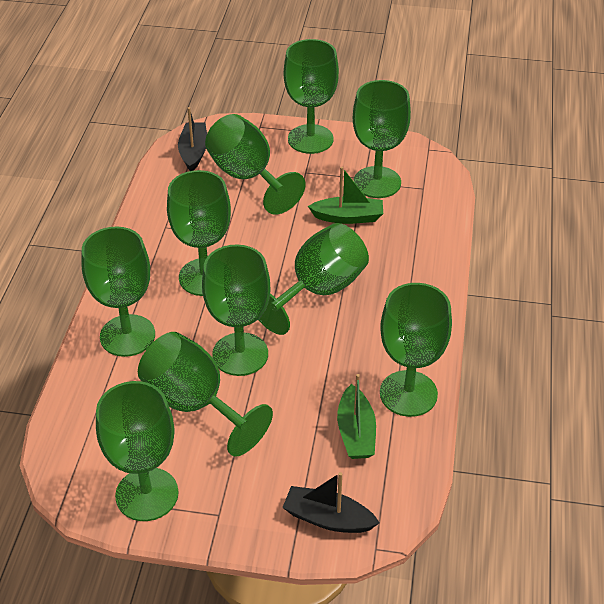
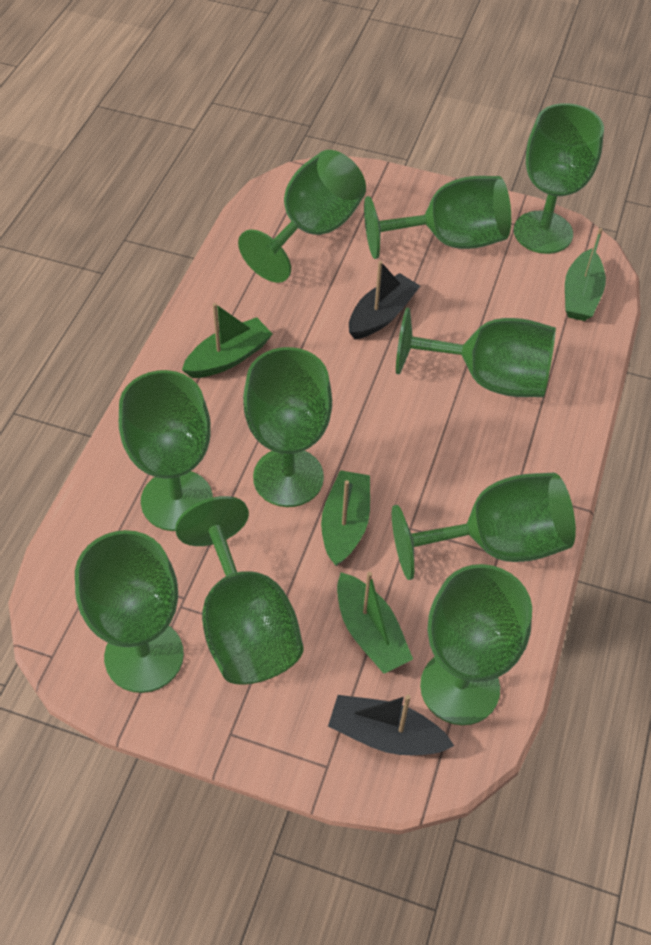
green boat: [308,167,383,224] [337,374,376,459] = 2 -> [182,303,273,378] [321,470,370,566] [337,572,413,674] [565,228,606,321] = 4

